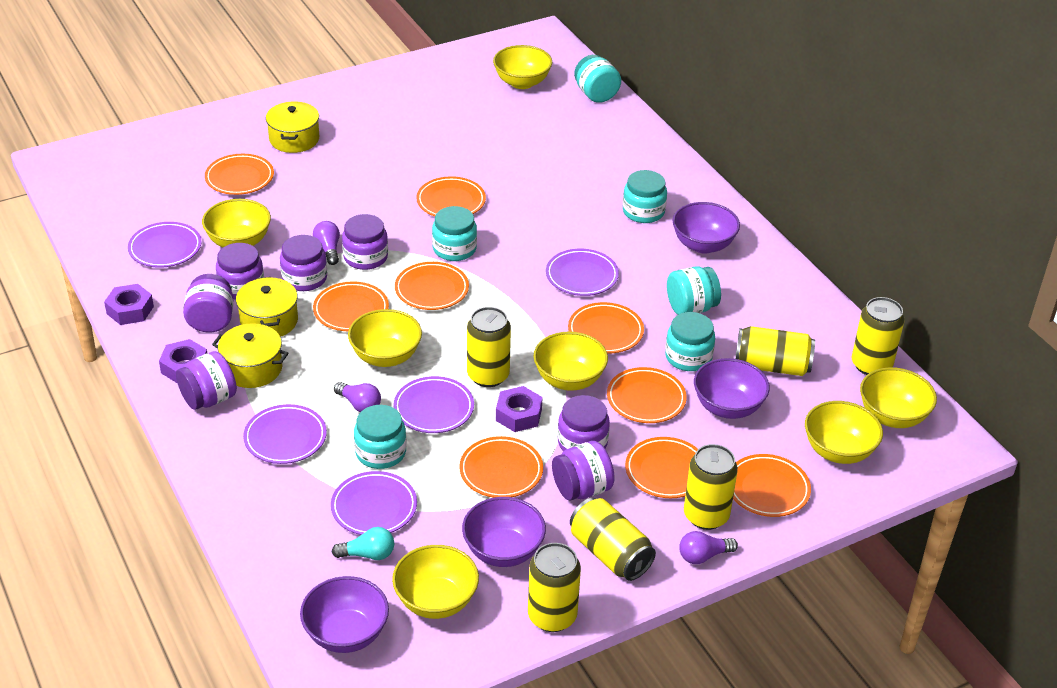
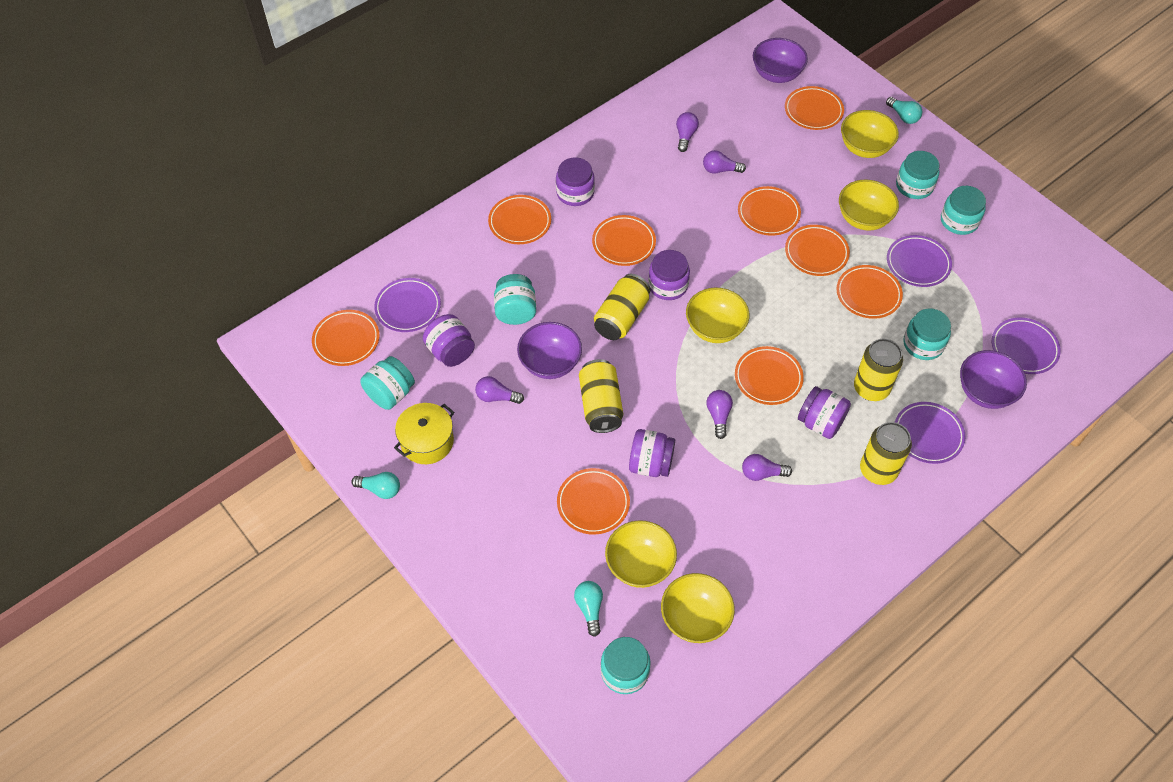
purple bowl: [300,576,389,653] [462,497,546,567] [673,202,740,253] [694,358,770,419] = 4 -> [517,322,582,379] [753,38,808,83] [960,350,1027,409] = 3
purple jar: [176,351,237,410] [183,274,234,332] [216,243,264,299] [280,235,327,291] [342,214,388,270] [552,441,615,500] [557,395,610,451] = 7 -> [423,314,475,367] [556,157,595,206] [629,429,675,477] [648,250,690,300] [798,386,851,439] = 5
purple light bulb: [313,221,340,265] [334,382,381,412] [679,531,738,564] = 3 -> [475,376,524,404] [676,112,699,152] [703,150,746,174] [707,390,733,439] [742,454,792,481] = 5
purple nut: [104,284,154,325] [159,339,207,384] [496,386,543,432] = 3 -> none = 0
purple plate: [128,222,202,268] [243,404,327,464] [331,471,417,535] [393,376,474,433] [546,249,619,296] = 5 -> [374,278,441,332] [887,235,952,287] [895,402,965,464] [992,318,1061,374] = 4
turquoise light bulb: [332,527,394,560] = 1 -> [351,472,400,499] [574,581,603,637] [886,97,922,124] = 3
yellow bowl: [202,199,271,247] [348,309,422,367] [392,545,479,619] [493,45,552,89] [533,331,608,391] [805,401,883,464] [860,367,937,428] = 7 -> [605,520,677,588] [661,573,735,643] [686,288,750,343] [839,179,899,231] [841,110,899,158] = 5
yellow can: [467,307,511,387] [528,543,581,632] [570,498,656,581] [684,444,738,530] [735,326,815,376] [852,297,905,375] = 6 -> [579,359,623,433] [594,274,651,340] [854,338,903,401] [860,422,912,485] = 4
yellow pot: [212,323,288,388] [236,277,298,337] [266,101,319,153] = 3 -> [394,403,454,464] = 1

